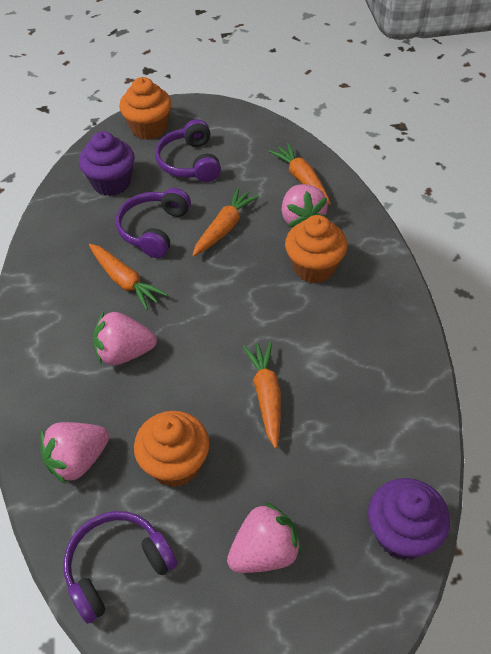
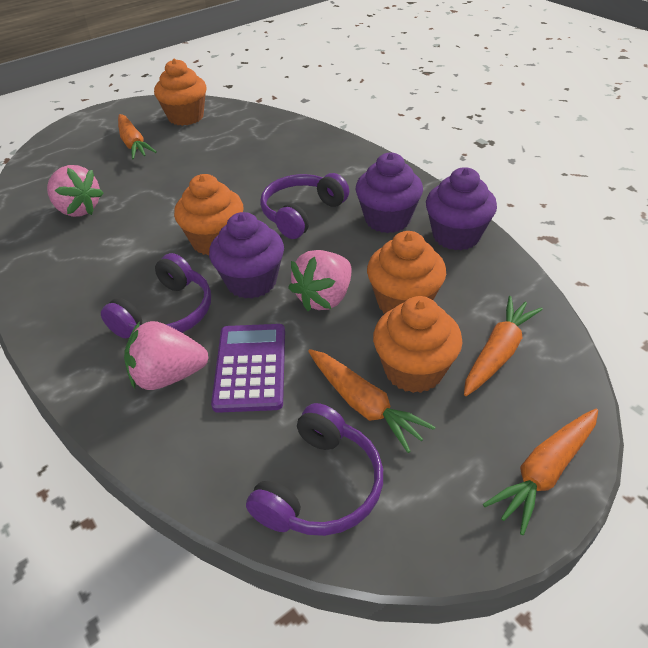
orange cupcake: [119,77,172,140] [134,411,209,487] [285,215,347,283] = 3 -> [154,59,207,126] [174,174,244,256] [367,231,446,314] [373,296,463,393] = 4
pink strawberry: [40,422,109,485] [93,312,157,366] [227,502,302,573] [282,184,328,227] = 4 -> [47,165,104,217] [124,321,209,390] [288,250,351,311] = 3
purple calculator: none = 0 -> [211,324,285,413] = 1
purple cupcake: [79,131,135,196] [368,478,450,560] = 2 -> [209,212,284,299] [356,152,423,233] [426,167,497,250] = 3

